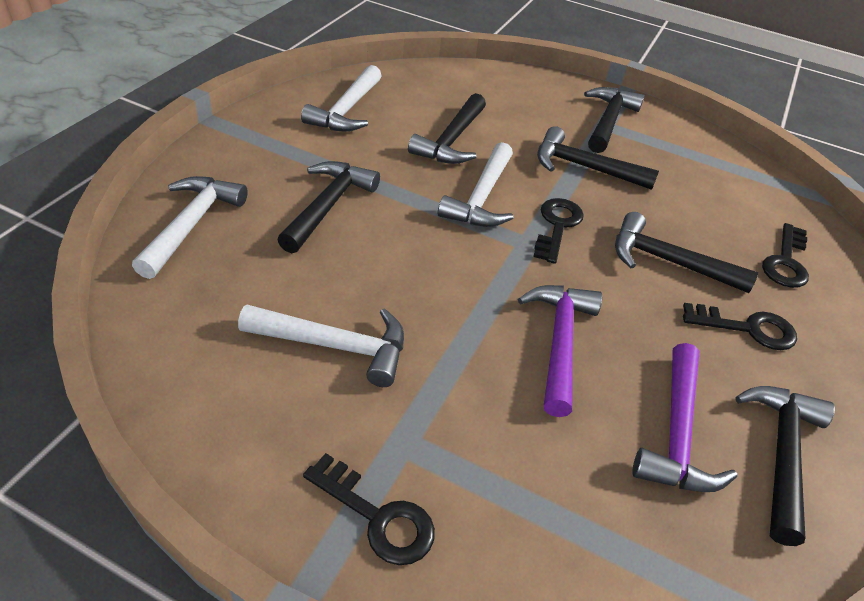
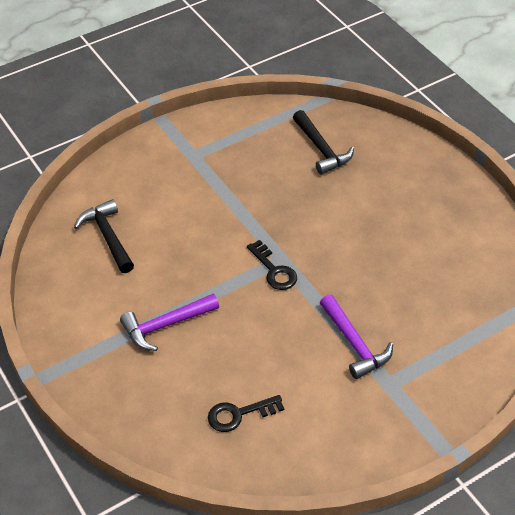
black hammer: [277,161,380,253] [408,93,486,164] [537,126,659,190] [584,87,645,153] [615,212,758,293] [735,386,835,546] = 6 -> [74,199,134,273] [293,110,354,175] = 2
black key: [303,453,435,565] [533,198,584,264] [683,303,797,350] [762,223,809,288] = 4 -> [208,395,284,432] [247,240,297,290] = 2
white hammer: [132,176,248,279] [238,305,404,387] [301,65,382,131] [438,142,513,227] = 4 -> none = 0

